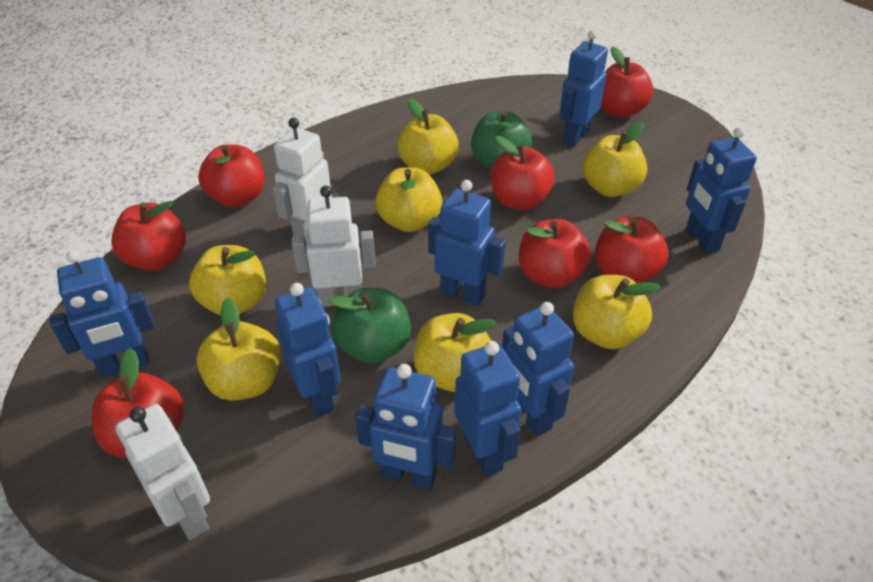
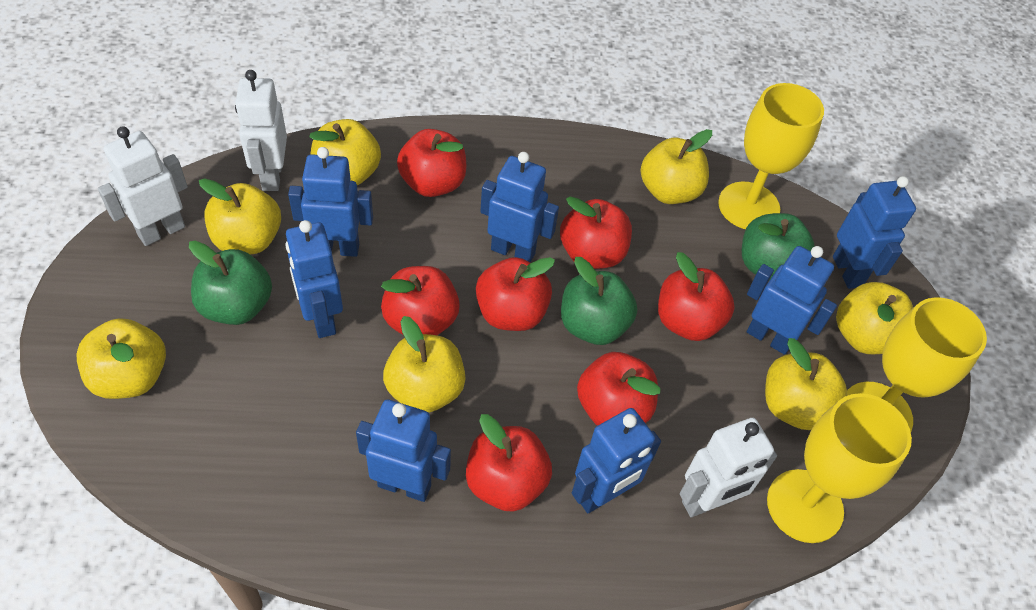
blue robot: [50,250,155,378] [275,283,341,417] [355,364,456,489] [428,180,505,306] [455,341,522,476] [502,302,574,436] [559,30,608,147] [686,127,757,254] = 8 -> [285,220,343,338] [288,147,373,257] [356,400,451,502] [480,152,559,263] [572,408,661,513] [747,246,837,355] [833,176,916,289] = 7
green apple: [329,288,411,364] [471,111,532,169] = 2 -> [189,241,272,325] [561,257,637,345] [742,213,815,281] = 3
yellow goblet: none = 0 -> [718,83,824,229] [767,393,912,543] [847,297,987,431] = 3

